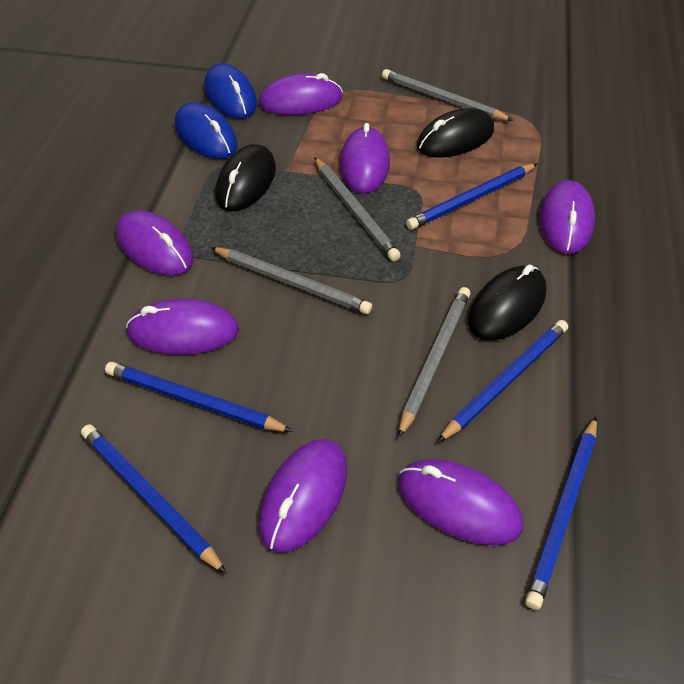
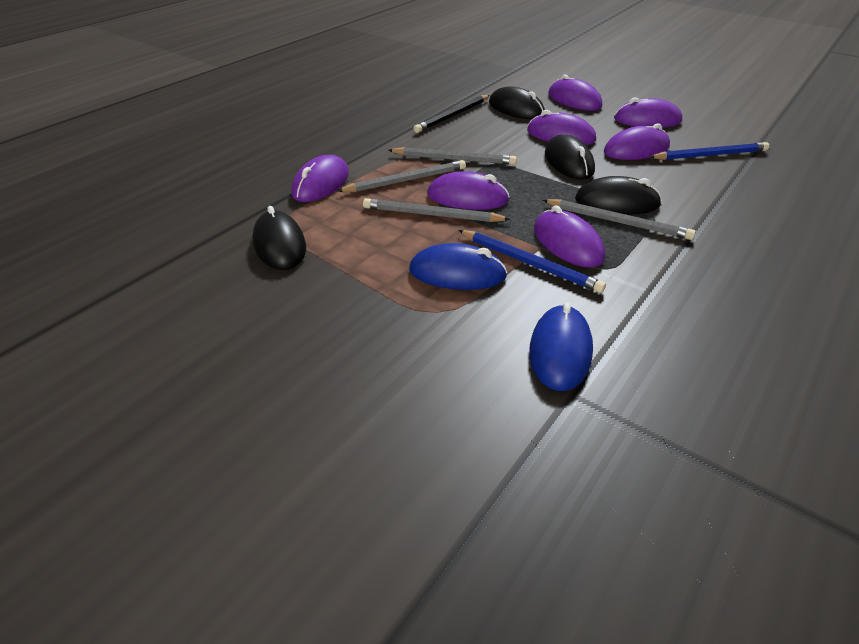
black mouse: [215,144,276,211] [417,108,494,158] [468,264,547,341] = 3 -> [253,206,306,270] [489,86,545,119] [545,135,595,180] [575,176,662,214] = 4
black pencil: none = 0 -> [413,95,490,133] = 1
blue pencil: [81,424,227,574] [105,362,293,432] [406,164,537,230] [438,320,568,442] [525,416,597,610] = 5 -> [458,230,606,293] [650,142,769,160] = 2

